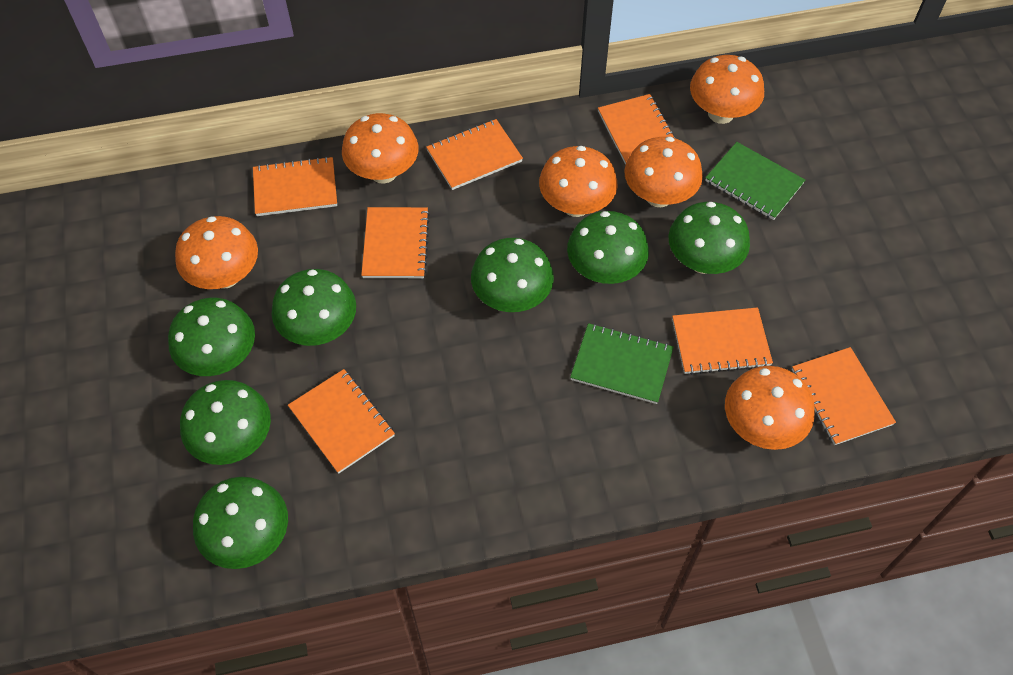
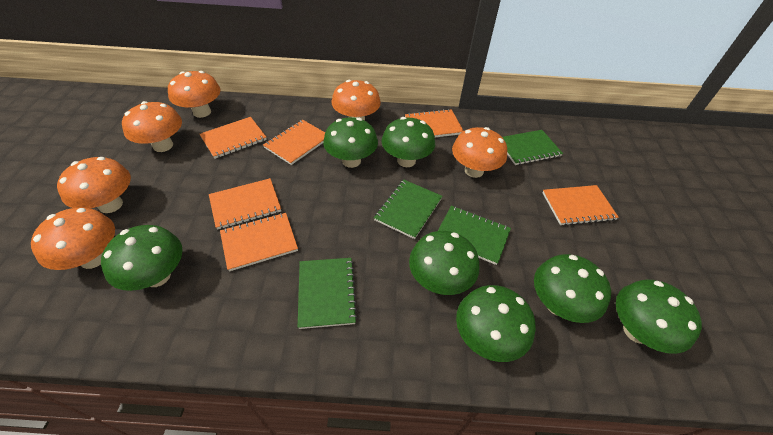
green notebook: [570,323,674,404] [705,142,805,220] = 2 -> [298,258,357,329] [374,180,443,239] [438,206,511,265] [502,130,563,165] = 4
orange notebook: [253,157,337,216] [288,369,395,474] [361,207,430,278] [426,119,523,190] [598,94,677,165] [672,307,773,375] [792,347,896,445] = 7 -> [200,117,267,159] [209,178,281,230] [220,213,298,272] [263,120,325,165] [405,109,463,137] [542,185,619,226] = 6

